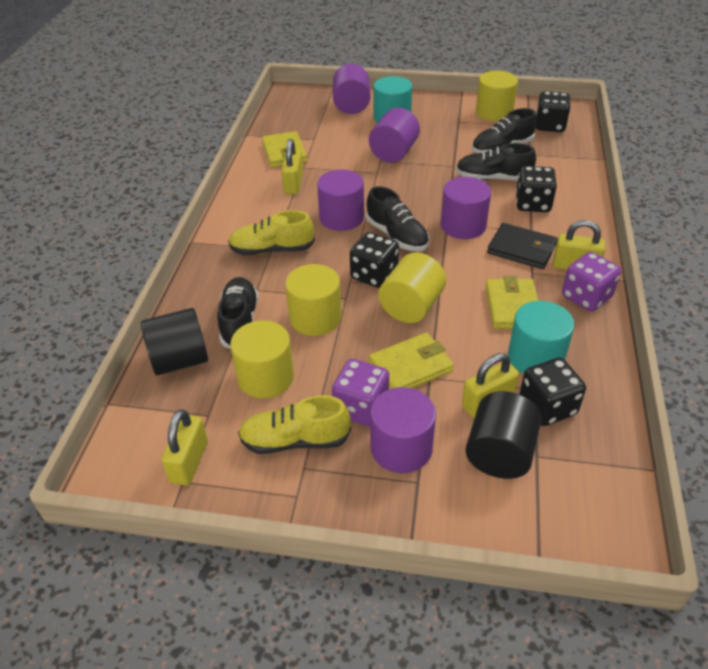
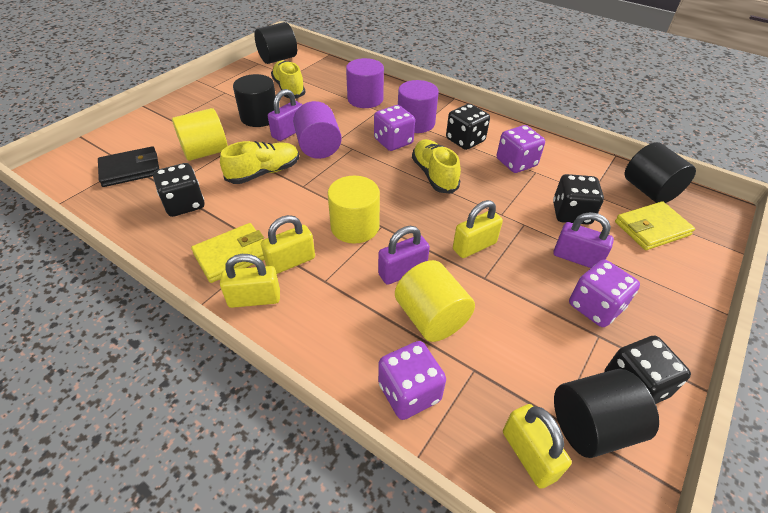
black cylinder: [141,308,208,375] [465,391,542,479] = 2 -> [233,74,276,127] [254,22,297,64] [554,369,659,458] [625,142,696,203] = 4
black shoe: [217,277,258,349] [366,186,429,251] [456,143,536,180] [472,108,536,153] = 4 -> none = 0
purple cylinder: [317,169,364,231] [333,64,370,114] [369,108,420,162] [370,387,436,473] [441,177,491,239] = 5 -> [293,101,342,159] [346,58,384,108] [398,80,439,133] = 3
purple dice: [332,359,389,426] [562,252,621,312] = 2 -> [374,105,415,151] [378,341,446,420] [497,125,545,173] [569,259,640,327] = 4
purple padlock: none = 0 -> [268,89,302,141] [378,226,430,285] [554,212,614,268] = 3
turquoise cylinder: [374,76,412,123] [508,301,574,374] = 2 -> none = 0
yellow cylinder: [230,320,294,398] [285,264,342,336] [378,253,446,323] [476,71,518,121] = 4 -> [172,108,228,161] [328,176,380,244] [395,260,475,342] = 3
yellow shoe: [228,210,315,255] [238,395,351,454] = 2 -> [220,141,299,184] [271,60,306,98] [412,139,461,194] = 3
yellow wallet: [262,131,307,168] [369,332,454,389] [486,276,539,329] = 3 -> [191,223,265,283] [615,201,695,250] = 2

